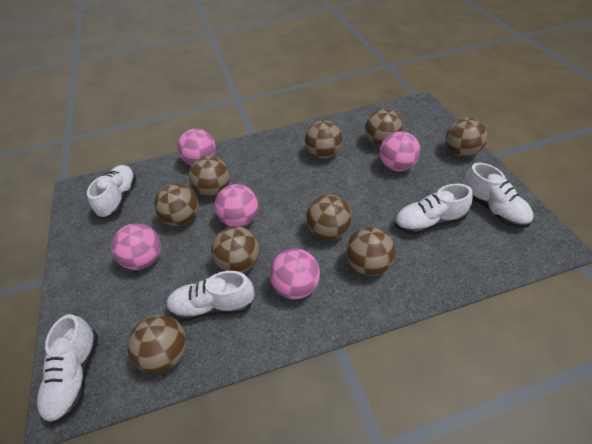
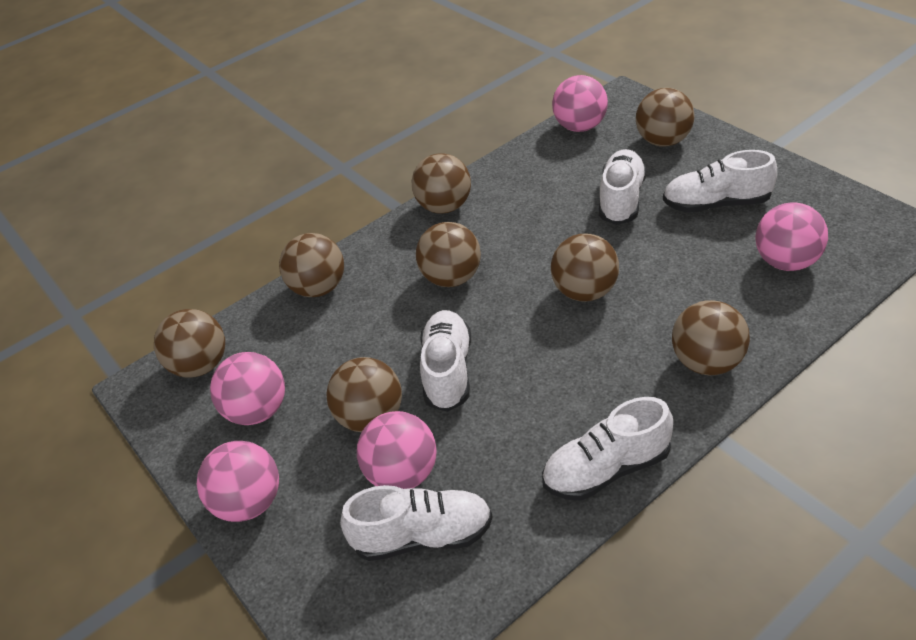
brown ball: [128,315,187,373] [154,183,199,226] [189,156,230,196] [211,226,259,273] [305,120,343,159] [306,195,352,240] [346,227,396,276] [365,109,403,147] [446,118,488,157] = 9 -> [154,309,225,377] [279,233,344,297] [326,357,402,432] [411,153,471,214] [416,222,481,287] [551,233,619,302] [636,88,695,147] [672,300,750,375] = 8

